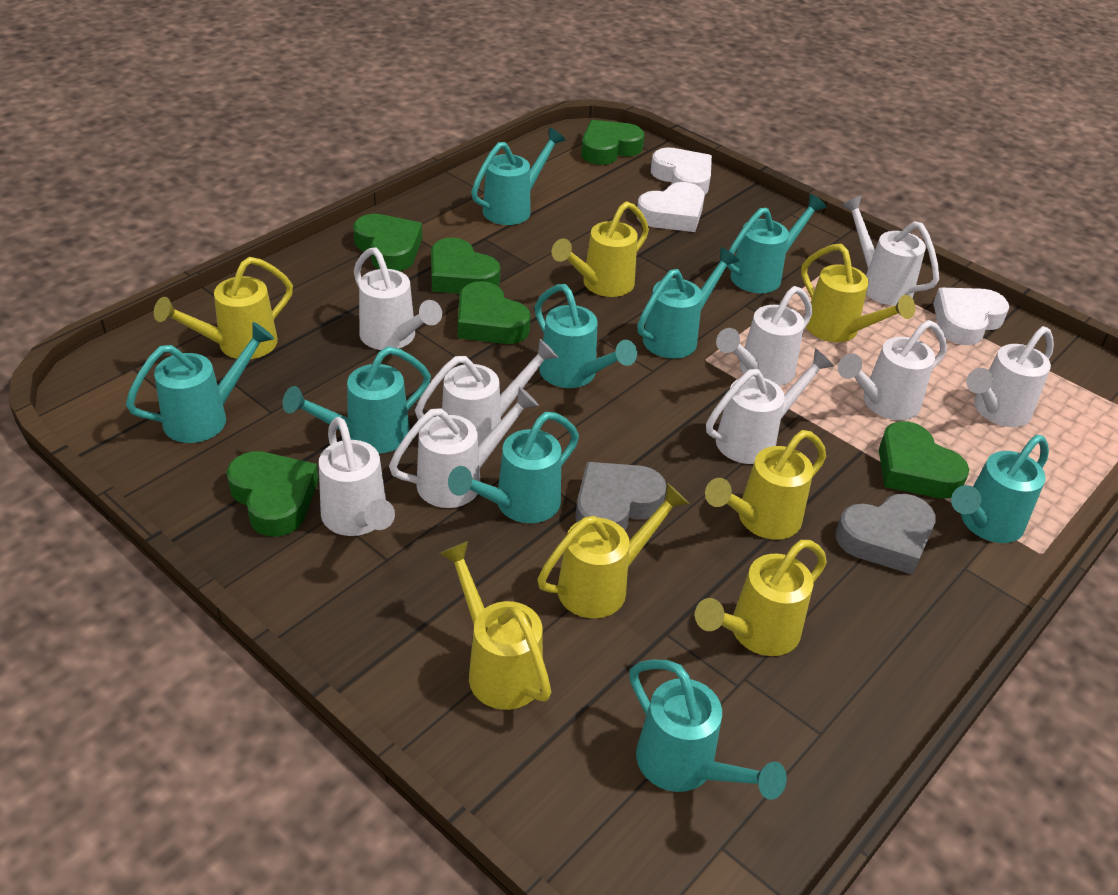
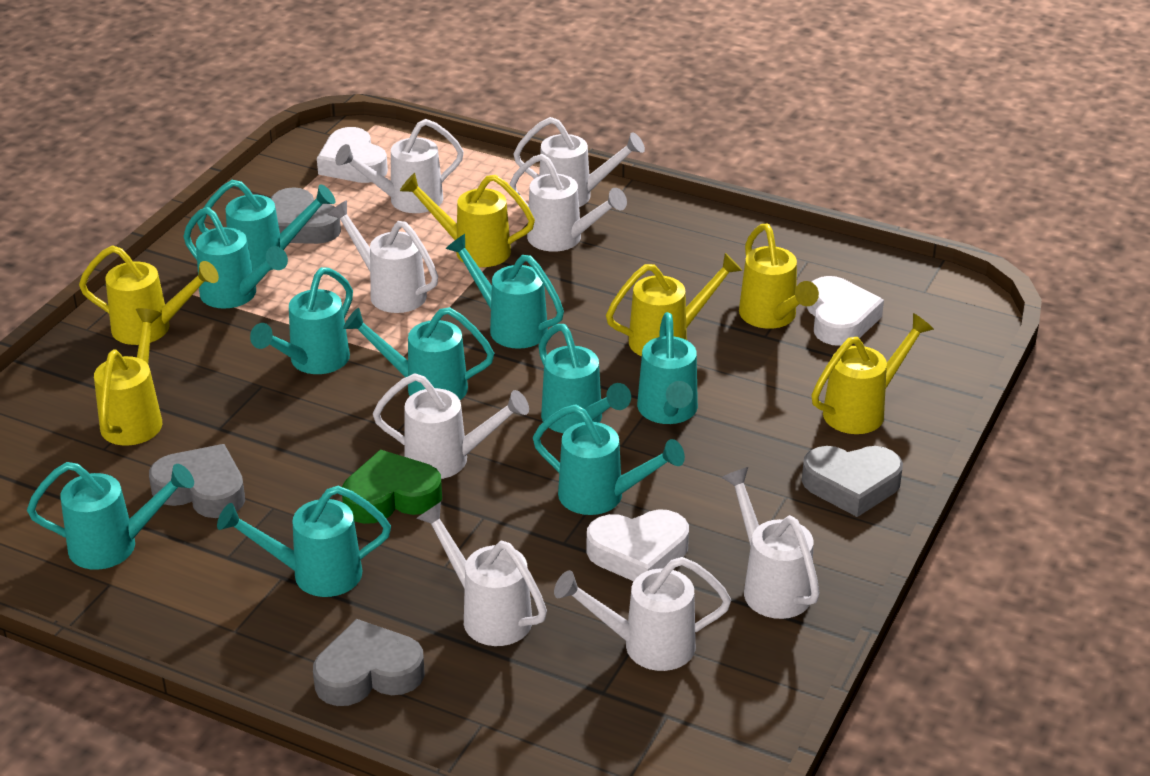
green heart: [226,451,319,536] [353,214,422,271] [431,237,500,294] [458,281,531,344] [581,120,644,165] [879,421,969,499] = 6 -> [342,449,442,524] = 1
grey heart: [575,462,667,531] [836,494,936,575] = 2 -> [149,444,245,518] [271,187,341,244] [313,619,425,706] [802,446,903,517] = 4
turquoise watering can: [126,322,274,443] [283,346,431,454] [448,412,579,523] [471,128,565,225] [534,284,637,388] [629,659,787,800] [637,247,739,359] [727,194,827,293] [951,435,1049,543] = 9 -> [27,462,194,570] [183,207,288,309] [197,180,335,271] [217,486,391,597] [250,267,353,374] [343,307,494,400] [446,234,564,349] [533,404,685,515] [539,324,631,433] [637,312,698,424] = 10
white watering can: [319,417,395,536] [354,247,442,350] [389,387,539,508] [415,339,558,446] [706,349,834,464] [716,286,812,386] [838,320,947,420] [841,195,939,305] [966,326,1054,427] = 9 -> [328,200,438,313] [335,119,464,213] [373,373,529,479] [416,502,547,646] [510,154,627,252] [513,117,645,207] [554,557,731,671] [721,467,820,619] = 8
yellow watering can: [154,257,293,359] [439,541,551,710] [537,483,689,618] [552,201,649,297] [695,540,827,656] [705,430,826,540] [801,244,915,342] = 7 -> [79,245,219,345] [94,308,162,446] [400,173,535,267] [606,253,742,356] [739,224,819,329] [811,313,934,434] = 6

